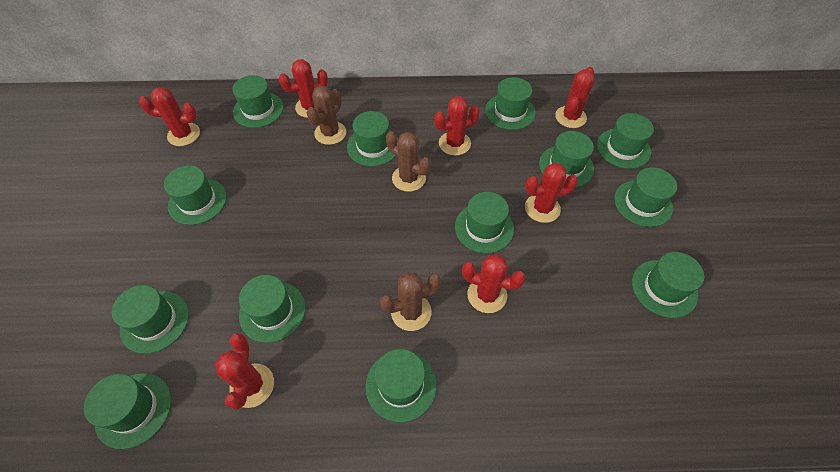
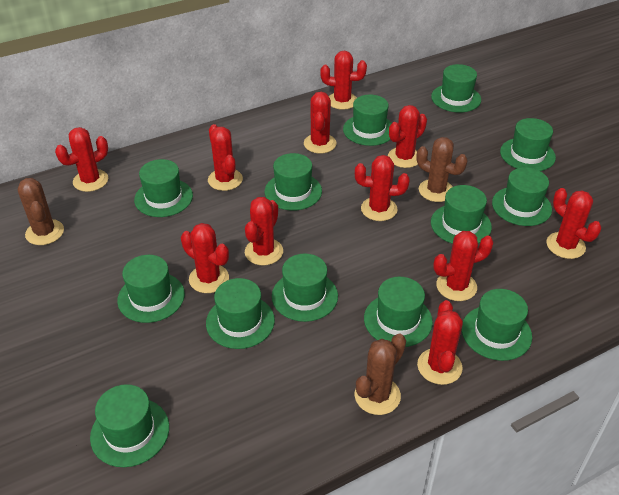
red cactus: [139,87,200,146] [215,333,274,409] [279,59,328,118] [434,96,480,156] [462,254,526,313] [525,163,578,223] [555,67,594,128] = 7 -> [55,127,108,192] [181,223,229,293] [208,124,243,191] [245,197,283,265] [304,92,337,154] [320,51,367,110] [355,155,410,221] [388,105,427,168] [417,300,463,385] [433,231,493,301] [546,188,601,259] = 11

